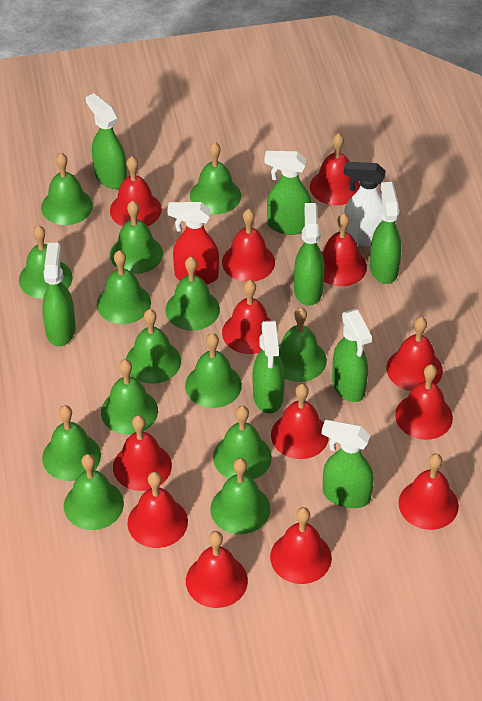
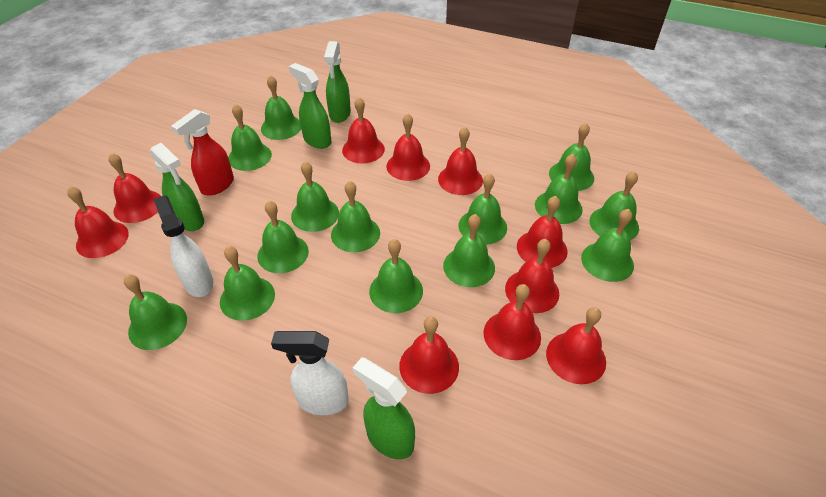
green spray bottle: [42,243,75,346] [86,93,127,189] [253,320,285,414] [265,151,311,235] [294,203,325,306] [322,420,374,508] [332,309,372,402] [370,182,402,284] = 8 -> [150,143,204,231] [289,63,331,149] [324,41,351,123] [352,357,415,459] = 4
red bell: [110,156,162,227] [113,415,172,491] [127,472,188,548] [186,531,248,608] [222,209,275,282] [222,280,272,354] [270,507,332,584] [271,384,329,459] [310,133,360,205] [322,213,367,286] [386,317,443,391] [395,364,453,440] [398,454,459,530] = 13 -> [67,186,129,258] [109,153,161,223] [342,97,385,164] [386,113,430,181] [399,316,459,394] [438,127,483,195] [483,284,541,360] [505,239,559,313] [517,196,568,268] [546,307,606,384] = 10
white spray bottle: [343,162,386,246] = 1 -> [154,195,213,297] [271,331,349,415] = 2

